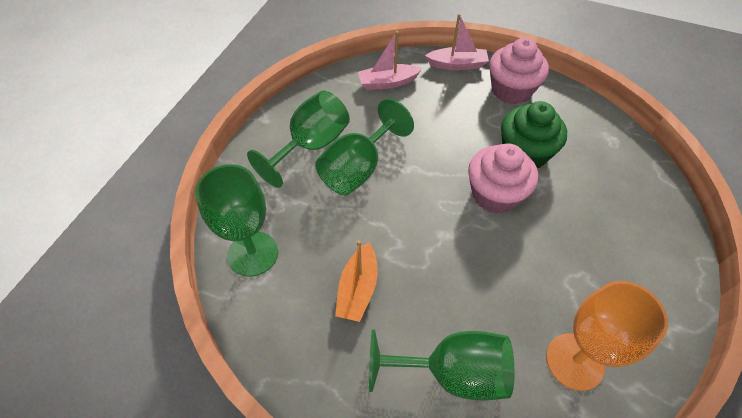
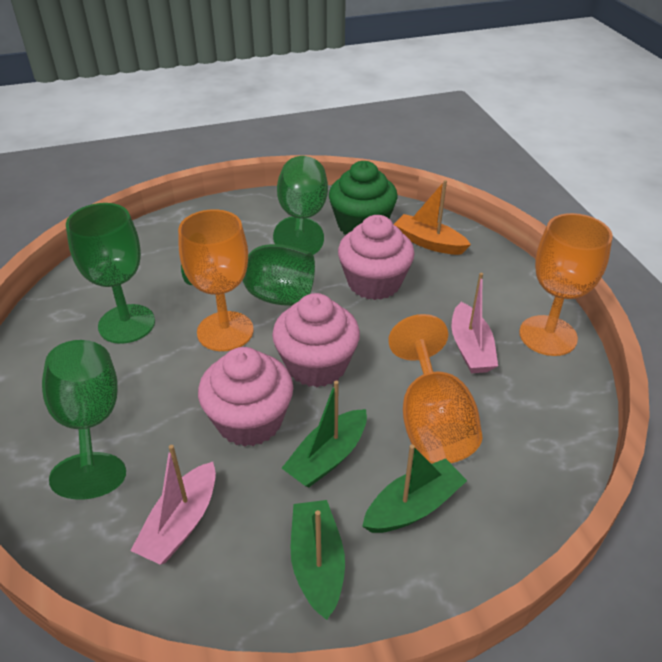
green boat: none = 0 -> [282,381,367,488] [290,500,345,620] [362,445,467,533] = 3
orange goblet: [546,281,668,391] = 1 -> [178,209,254,351] [388,314,483,464] [519,213,613,356] = 3
pink cupcake: [468,143,538,214] [489,38,549,104] = 2 -> [198,347,293,447] [272,293,360,387] [338,215,415,300] = 3

